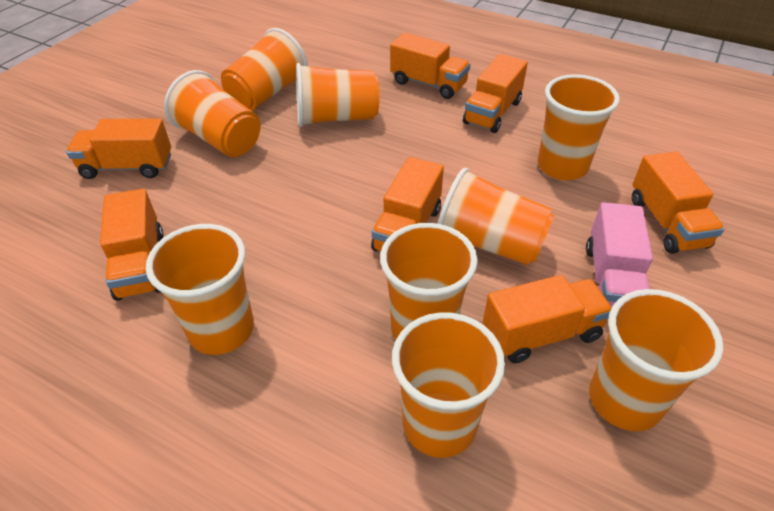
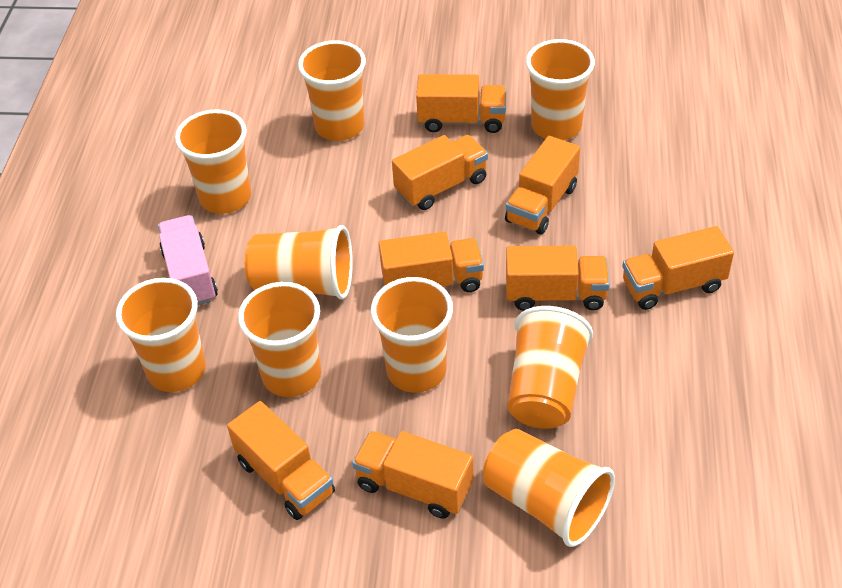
orange truck: [66,118,171,179] [100,189,163,301] [371,157,444,252] [390,33,471,99] [463,54,528,133] [483,275,612,363] [632,152,725,254] = 7 -> [227,401,335,520] [352,431,474,519] [379,232,484,292] [392,135,488,210] [416,74,506,133] [505,136,580,234] [506,246,610,311] [622,226,734,310] = 8

